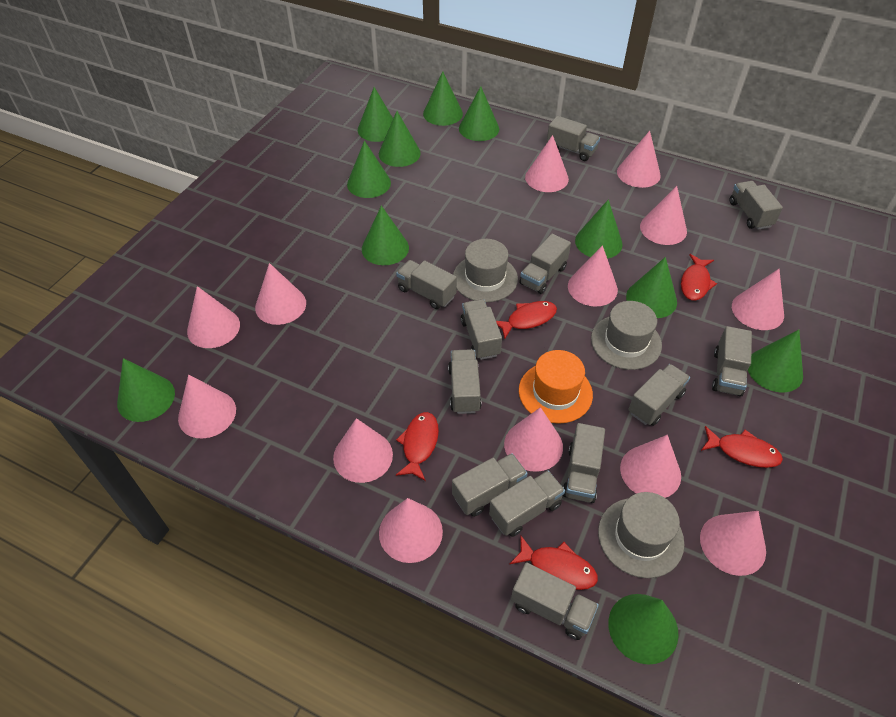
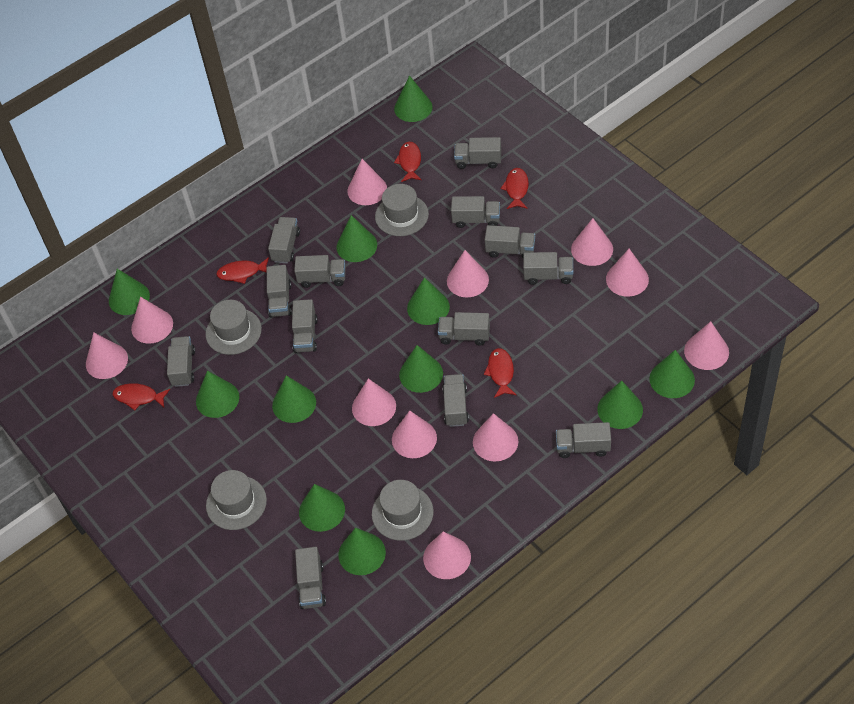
grey hat: [453,239,518,302] [591,301,662,370] [598,492,684,578] = 3 -> [205,300,262,355] [206,470,267,530] [372,480,434,541] [375,184,429,236] = 4
grey truck: [396,260,457,309] [448,349,481,414] [452,453,528,517] [461,299,502,360] [489,470,565,537] [511,562,599,640] [519,234,571,294] [547,116,600,161] [563,423,605,503] [628,364,690,426] [712,326,752,397] [730,181,783,230] = 12 -> [167,336,195,387] [267,265,292,317] [268,217,300,263] [292,299,318,353] [294,255,346,288] [295,547,326,609] [438,312,490,346] [442,374,469,427] [451,196,500,228] [454,137,501,169] [485,225,535,258] [523,252,573,285] [556,422,611,458] = 13
orange hat: [519,350,593,424] = 1 -> none = 0
pink cone: [178,375,236,439] [187,286,240,348] [255,263,306,325] [333,418,393,483] [379,498,443,563] [504,407,563,472] [525,135,569,192] [568,245,618,306] [617,131,661,188] [620,435,681,498] [640,186,687,245] [700,511,766,576] [732,269,784,330] = 13 -> [86,332,128,379] [131,297,173,344] [347,159,387,205] [352,378,396,426] [392,411,437,458] [423,531,471,579] [447,250,489,297] [473,413,518,461] [571,218,613,266] [606,249,649,297] [684,321,729,370] = 11

